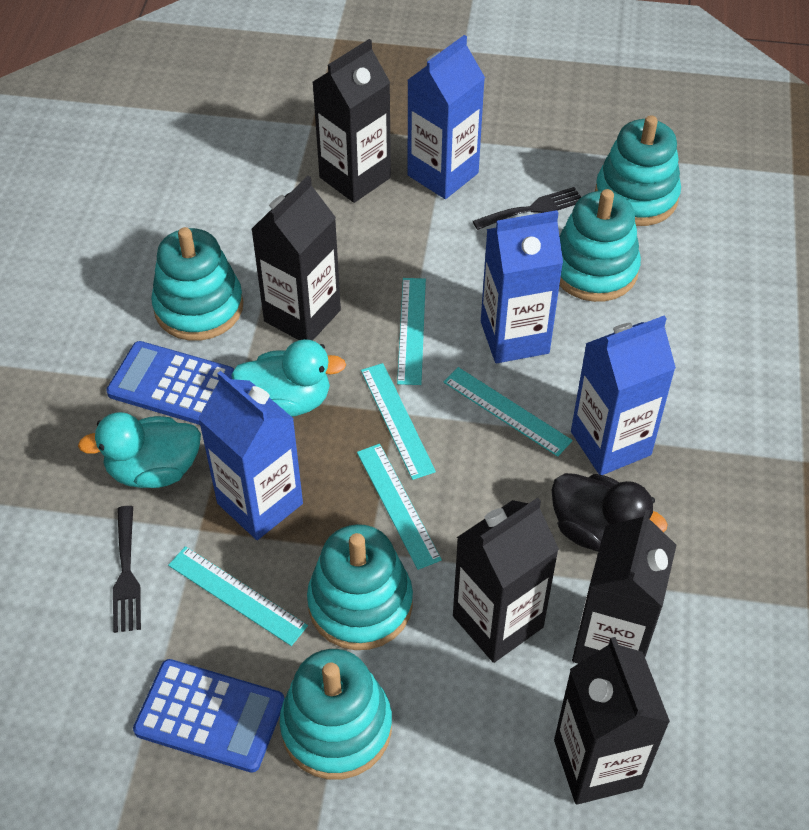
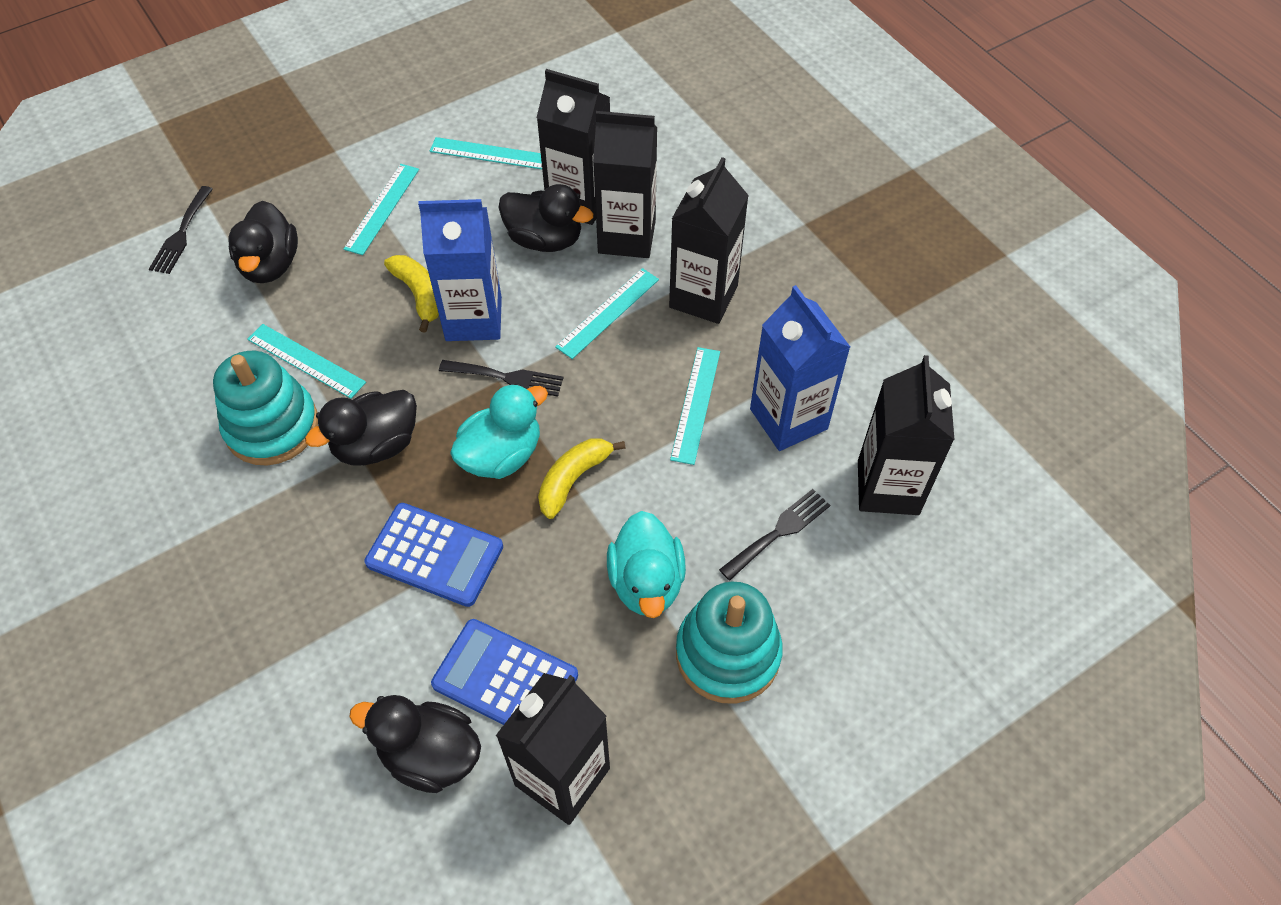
black duck: [551,473,668,552] = 1 -> [228,201,298,283] [305,390,417,466] [349,695,481,793] [498,184,593,252] = 4
black fork: [113,506,141,633] [473,187,581,230] = 2 -> [149,186,213,274] [439,360,563,397] [719,489,830,581] = 3
blue carton: [198,371,303,540] [408,35,485,199] [481,210,563,363] [571,316,676,475] = 4 -> [418,199,502,341] [750,285,850,451] = 2
turquoise stacking toy: [151,227,243,341] [280,649,392,780] [307,524,413,650] [559,189,641,302] [595,115,681,226] = 5 -> [213,351,318,465] [676,582,783,704] = 2
yellow banana: none = 0 -> [384,255,439,333] [538,438,626,519] = 2

